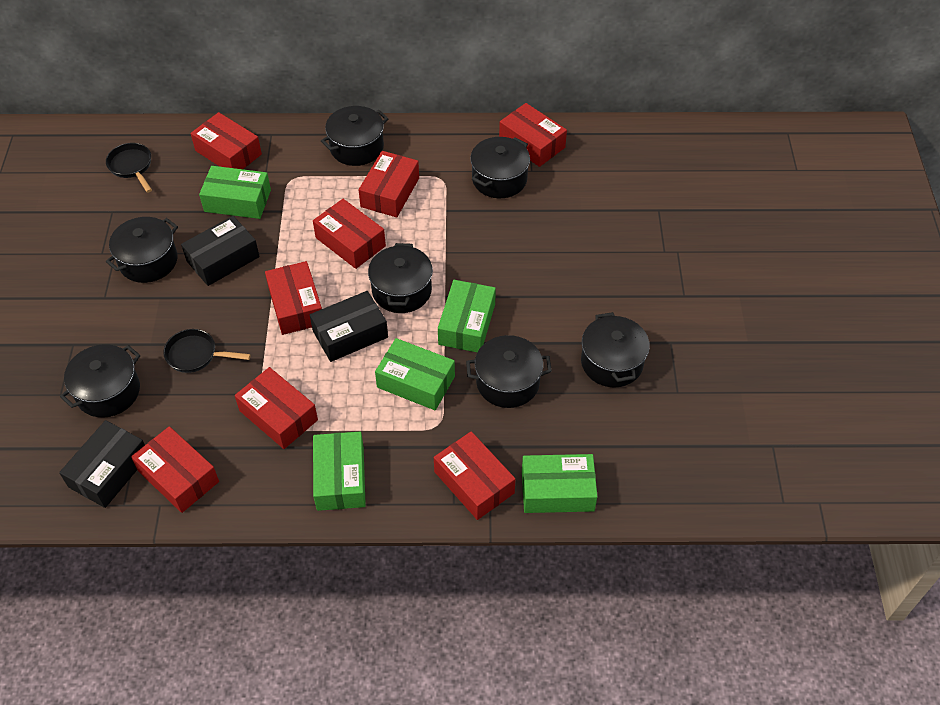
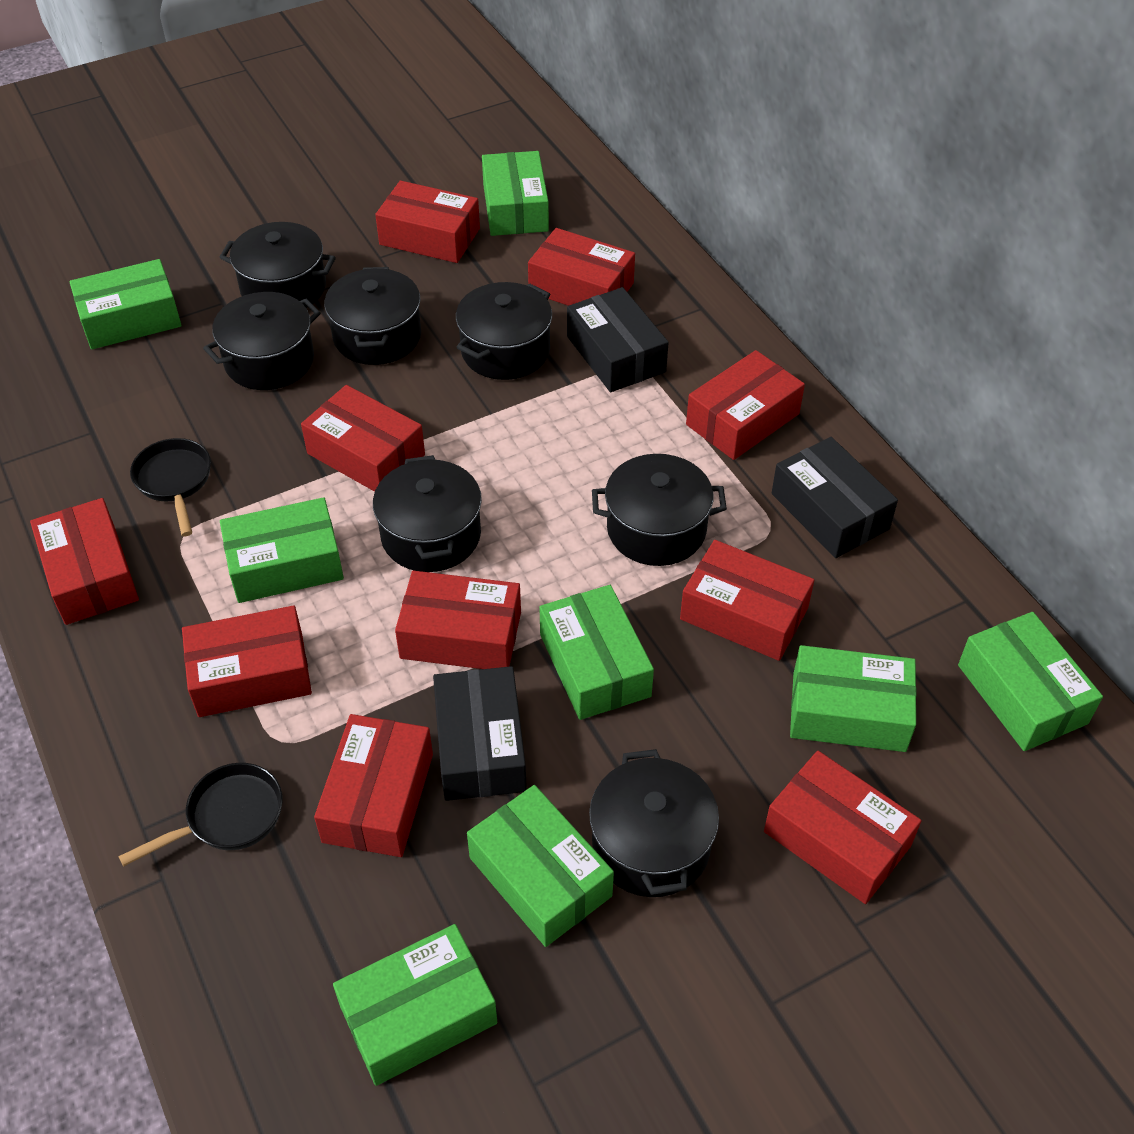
green box: [199,166,271,219] [313,432,366,511] [375,338,455,410] [438,280,496,352] [522,454,598,513] = 5 -> [70,259,182,349] [220,497,344,603] [333,924,498,1086] [467,785,614,947] [482,151,549,236] [539,585,654,720] [790,645,917,752] [958,612,1103,751] = 8
red box: [131,426,219,513] [191,112,262,169] [235,367,318,449] [265,261,322,335] [313,199,386,269] [359,151,419,217] [434,431,516,520] [499,103,567,167] = 8 -> [30,498,139,625] [182,606,312,717] [301,385,425,492] [314,714,433,857] [375,181,480,263] [395,571,521,669] [528,228,635,306] [680,540,814,661] [686,350,805,460] [764,751,921,904] = 10

